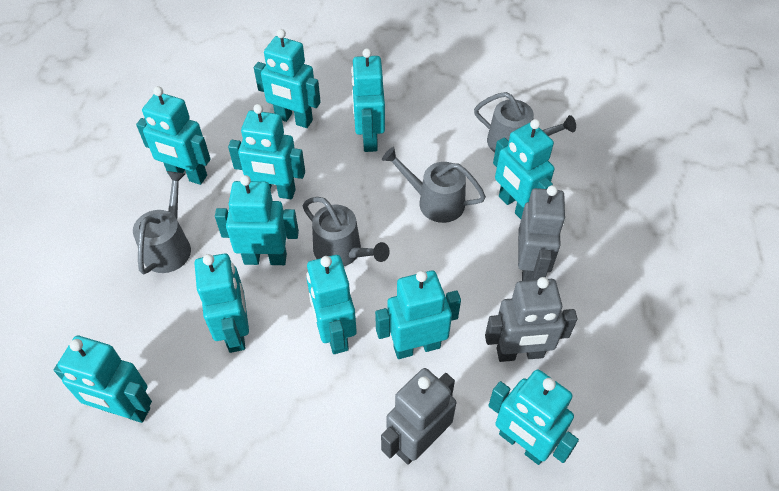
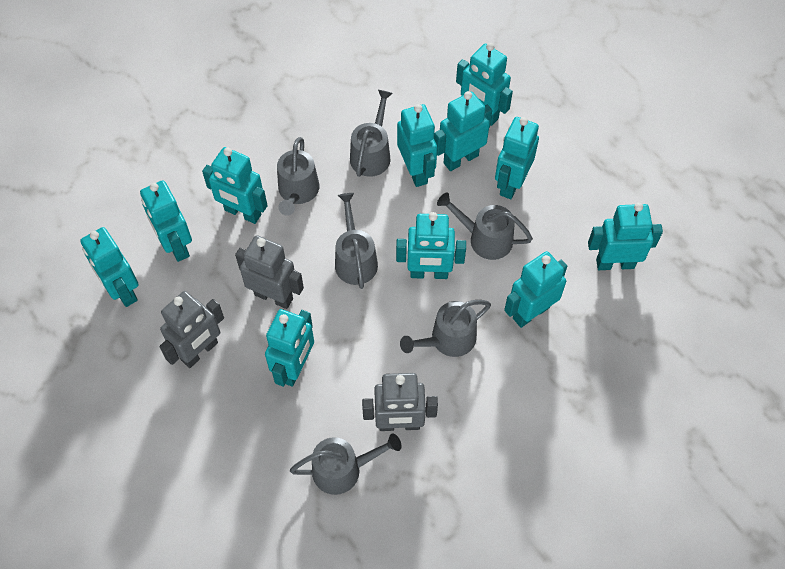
grey watering can: [133,171,191,274] [303,197,390,266] [382,147,486,223] [474,92,576,152] = 4 -> [277,137,320,216] [290,434,402,495] [335,193,378,289] [350,90,393,177] [400,300,491,357] [437,192,533,260] = 6

